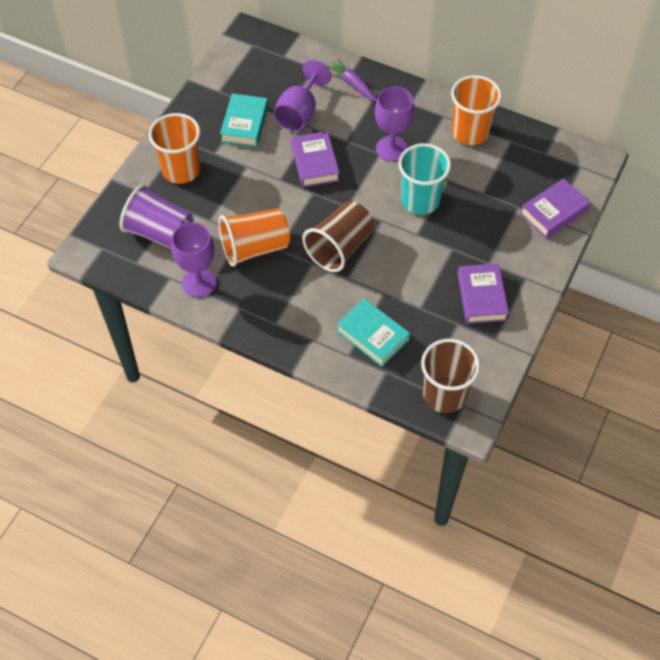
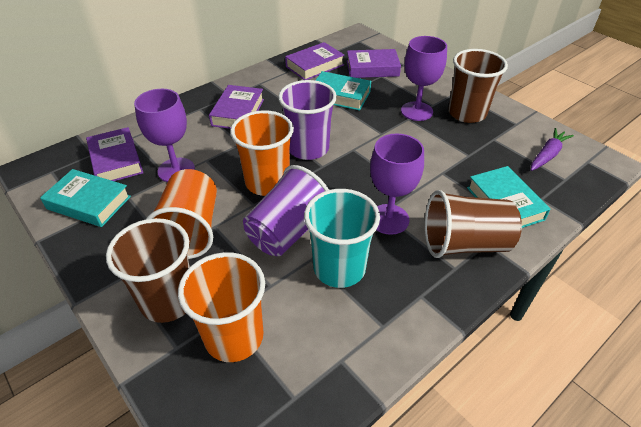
brown cup: [302,201,374,272] [421,339,480,413] = 2 -> [106,218,190,323] [425,190,522,258] [448,49,508,123] = 3
purple book: [291,131,340,187] [457,263,509,324] [520,178,590,239] = 3 -> [86,127,143,181] [209,85,264,129] [285,42,344,80] [347,49,401,78] = 4
purple cup: [119,185,194,249] = 1 -> [243,165,329,256] [278,80,337,160] = 2
turquoise book: [220,93,268,147] [337,298,410,367] = 2 -> [40,169,131,227] [315,71,371,111] [467,166,551,228] = 3

